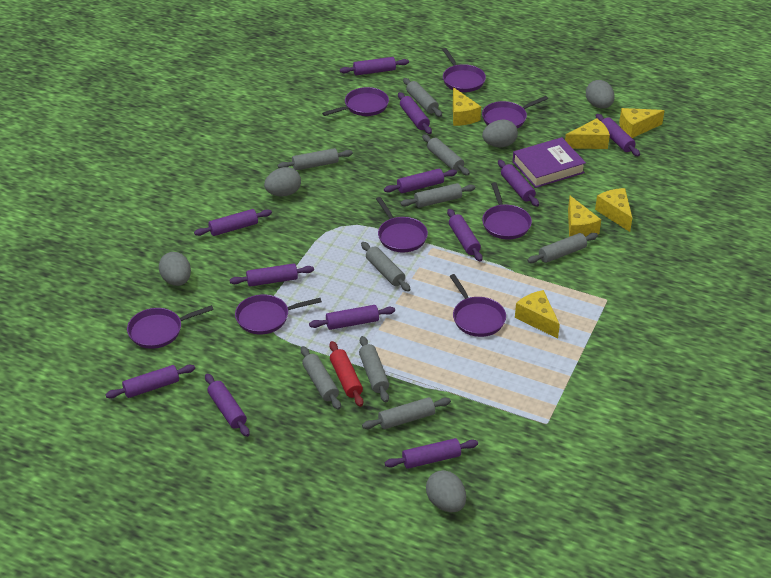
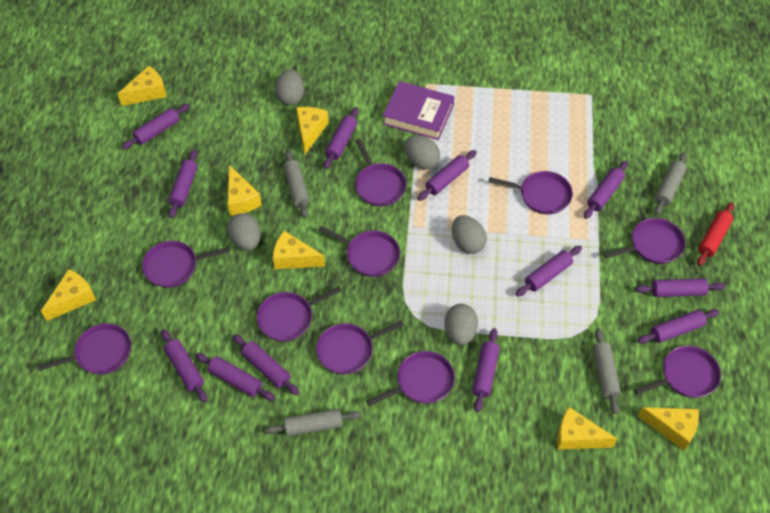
grey rolling pin: [278,148,353,170] [301,346,341,410] [359,336,389,402] [361,242,411,292] [362,397,451,429] [400,183,476,208] [403,78,442,117] [422,134,470,176] [527,233,598,263] = 9 -> [265,409,361,436] [284,150,310,218] [593,328,621,414] [654,152,687,215] = 4
purple pan: [127,305,214,349] [235,294,322,334] [322,87,389,116] [376,197,428,252] [443,48,486,92] [450,274,506,337] [482,96,548,128] [482,182,532,240] = 8 -> [37,323,131,375] [142,241,230,288] [257,286,342,341] [316,320,404,374] [318,226,400,277] [355,139,406,206] [366,351,455,406] [489,171,573,214] [603,218,685,264] [634,346,721,398] = 10
yellow cheese: [453,87,481,126] [515,290,560,339] [565,118,610,149] [568,196,601,237] [595,188,632,232] [619,108,665,138] = 6 -> [41,269,96,321] [118,66,167,106] [227,165,262,216] [273,231,325,269] [296,107,329,155] [557,407,617,450] [638,407,699,451] = 7

